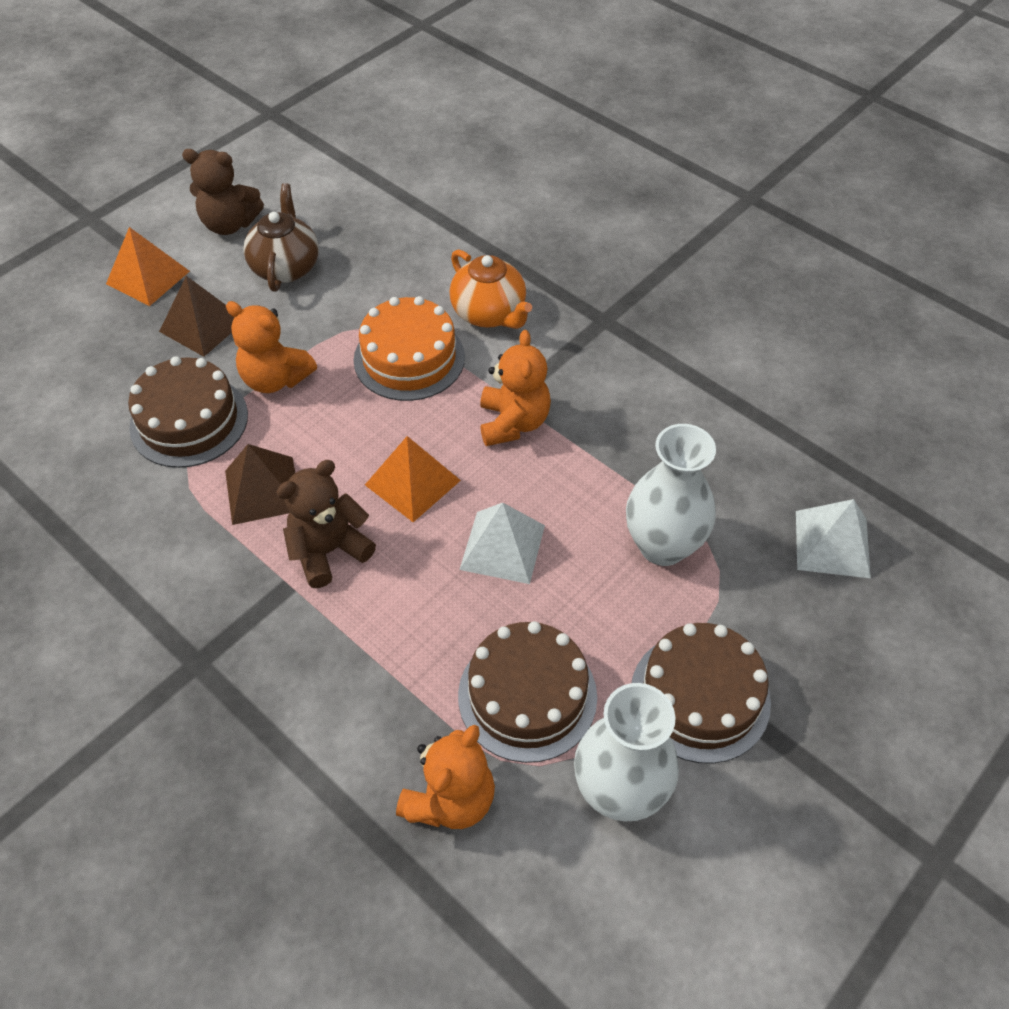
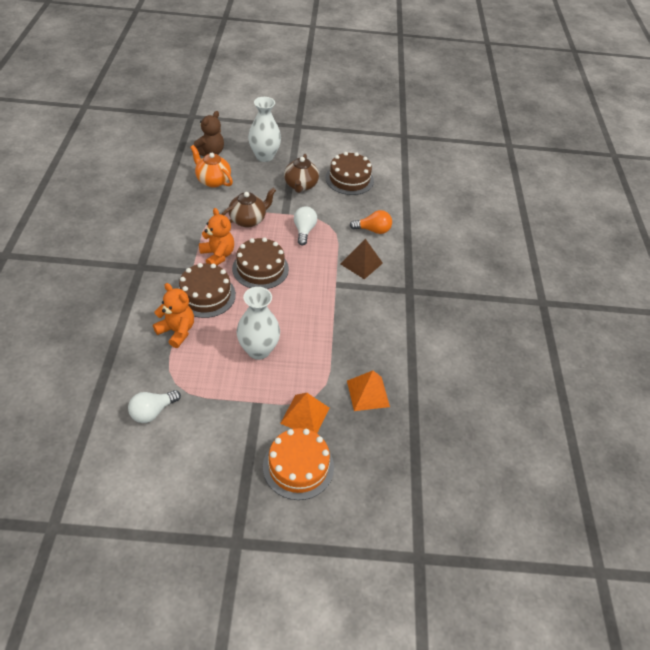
brown pyramid: [159,276,234,357] [225,444,295,525] = 2 -> [340,239,383,279] = 1
brown teapot: [243,183,319,292] = 1 -> [221,188,276,227] [284,154,319,193] = 2
brown teddy bear: [182,149,264,235] [277,460,376,588] = 2 -> [192,111,224,156] = 1
orange light bulb: none = 0 -> [350,210,392,234] = 1
orange teddy bear: [226,301,317,393] [396,725,495,829] [480,330,551,446] = 3 -> [153,283,194,348] [199,208,234,265] = 2
white light bulb: none = 0 -> [128,390,181,423] [294,206,317,246] = 2
white pyramid: [459,503,545,584] [796,499,871,578] = 2 -> none = 0

